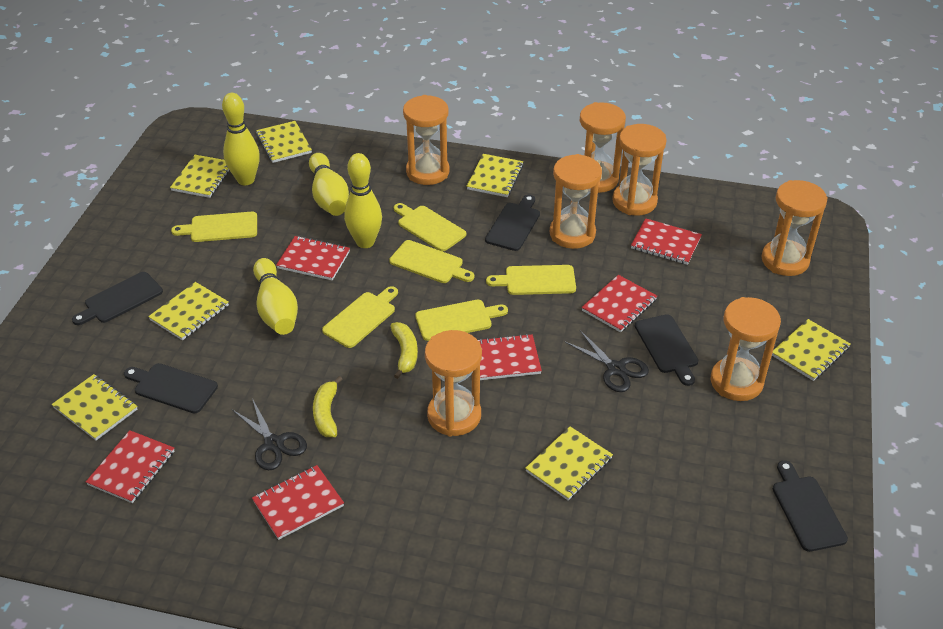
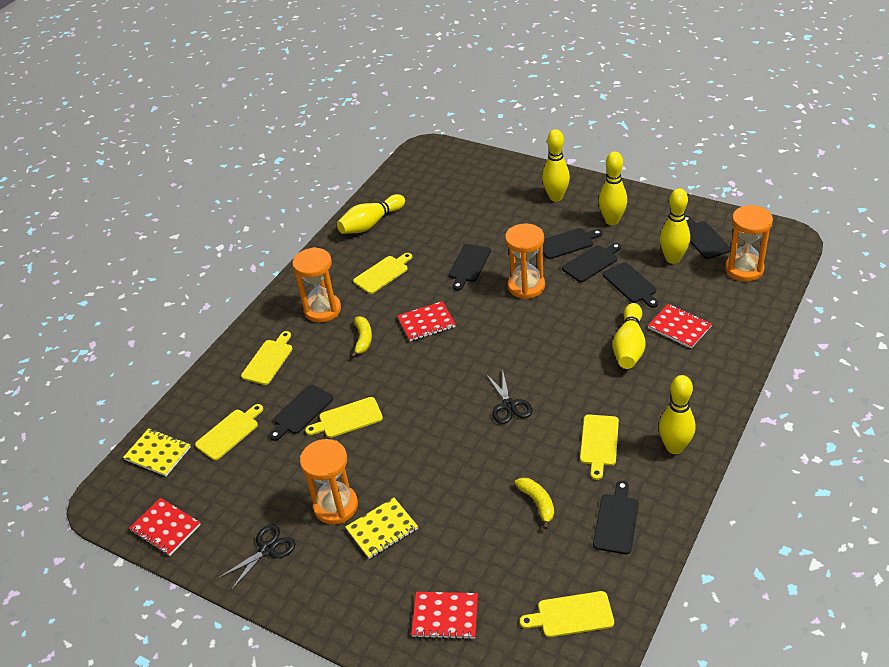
black cutting board: [72,272,163,325] [124,363,218,413] [485,195,540,251] [635,314,698,386] [773,460,848,552] = 5 -> [269,385,333,441] [449,244,491,290] [543,228,602,259] [562,243,621,282] [593,481,639,554] [603,262,658,308] [685,216,731,259] = 7
orange hourglass: [403,95,450,185] [425,330,482,436] [550,154,602,249] [580,102,626,193] [612,124,666,215] [711,297,781,401] [761,180,828,276] = 7 -> [292,247,341,323] [300,439,358,524] [505,224,545,299] [725,205,773,282] = 4
red notebook: [86,430,174,503] [252,465,344,540] [276,236,350,281] [478,334,542,380] [582,275,657,332] [631,218,702,265] = 6 -> [129,498,201,556] [397,301,456,341] [411,592,478,640] [648,304,712,348] = 4
yellow bowling pin: [222,93,260,185] [253,258,298,335] [309,153,349,216] [344,153,382,248] = 4 -> [337,194,405,234] [542,129,570,202] [599,152,627,225] [613,303,646,369] [659,375,695,454] [660,188,690,264] = 6
yellow notebook: [52,374,138,440] [148,282,229,340] [170,155,230,198] [256,121,312,163] [466,154,524,197] [525,427,613,501] [772,319,851,381] = 7 -> [123,428,191,476] [345,498,418,559] = 2

